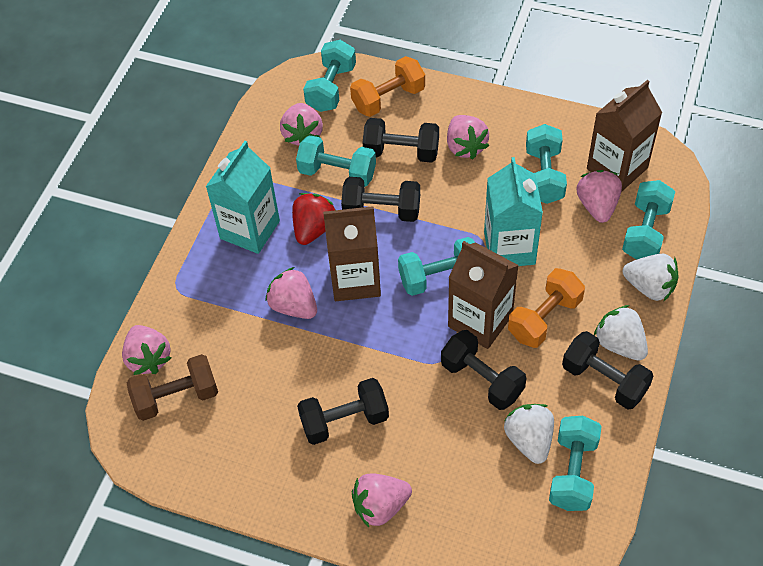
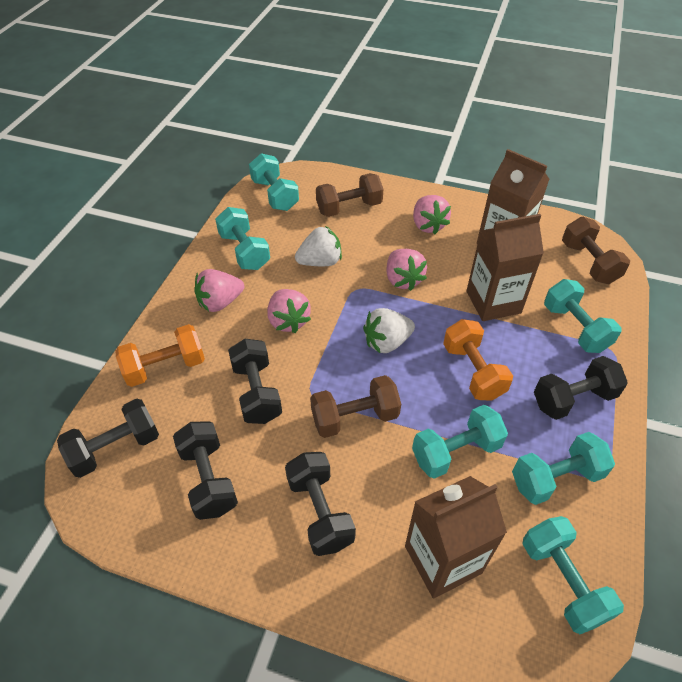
brown dumbbell: [127,354,218,421] = 1 -> [310,375,401,438] [316,173,383,217] [562,217,630,284] = 3
pink strawberry: [122,325,171,375] [265,267,317,319] [280,103,323,145] [352,473,412,527] [447,115,489,159] [576,170,622,223] = 6 -> [194,269,244,312] [267,289,311,333] [386,249,427,291] [413,195,451,234] = 4
red strawberry: [292,193,335,245] = 1 -> none = 0
turquoise carton: [206,141,280,254] [484,157,543,266] = 2 -> none = 0
white strawberry: [504,404,554,464] [594,305,648,361] [623,254,678,301] = 3 -> [295,226,342,266] [363,308,415,353] = 2

